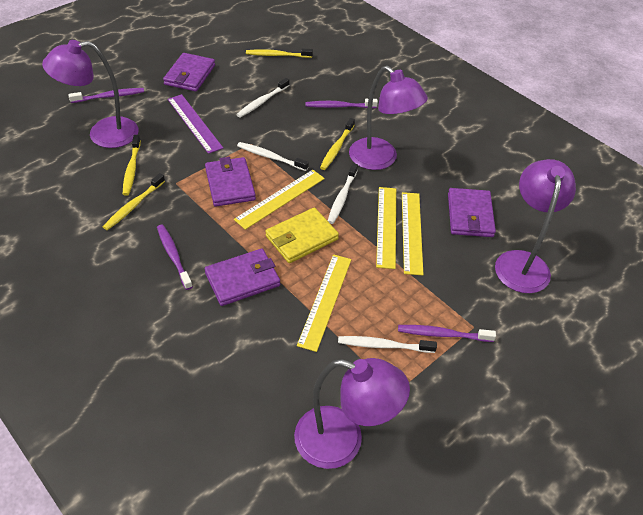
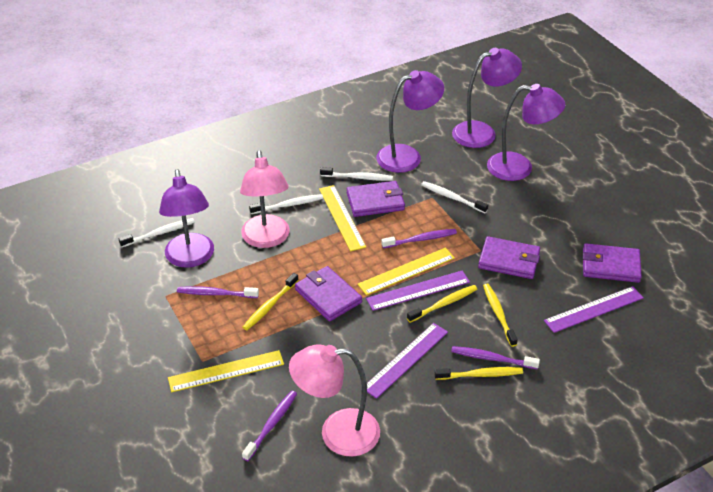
pink lamp: none = 0 -> [240,150,290,248] [289,344,380,457] = 2
purple ruler: [168,94,223,154] = 1 -> [366,270,470,311] [367,323,448,399] [544,286,644,333] = 3
yellow ruler: [234,170,325,230] [297,254,352,352] [376,187,396,269] [402,192,424,275] = 4 -> [168,350,284,392] [319,185,366,251] [358,248,455,295] = 3
yellow wallet: [265,207,339,263] = 1 -> none = 0

